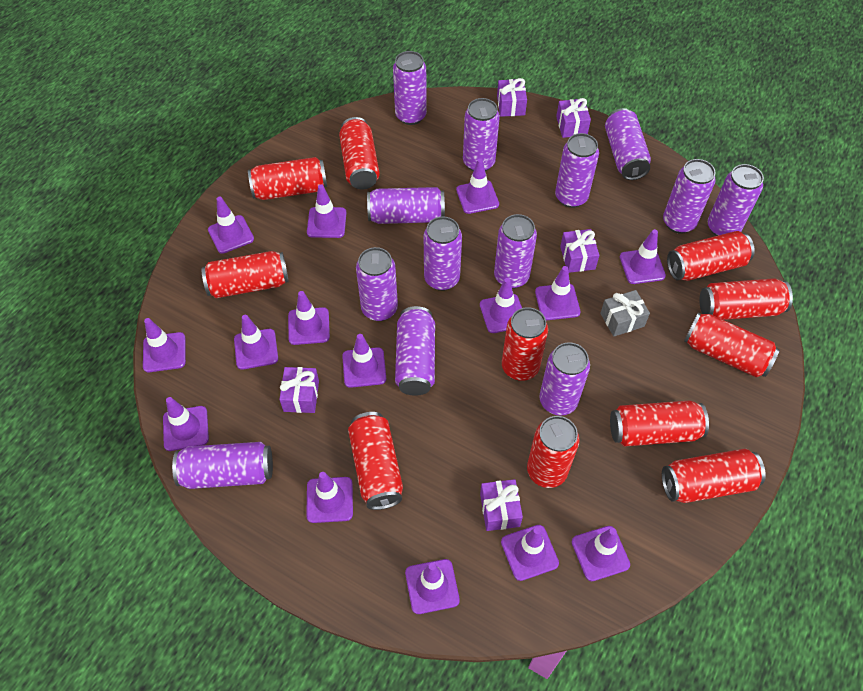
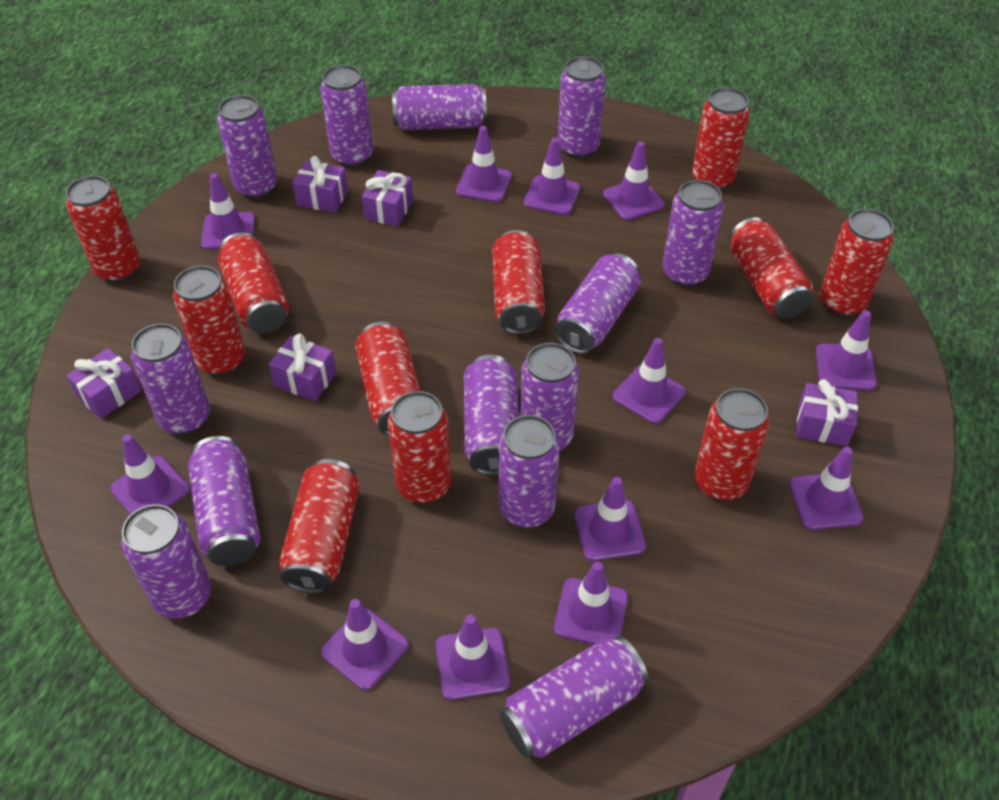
grey gift: [600,290,650,337] = 1 -> none = 0
purple traffic cone: [143,318,186,372] [163,397,209,451] [208,197,254,254] [234,315,278,370] [288,291,330,345] [306,472,353,523] [307,184,346,238] [342,334,386,388] [405,559,460,614] [456,158,499,214] [480,278,522,333] [501,525,559,581] [535,266,581,320] [572,526,630,581] [620,229,666,284] = 15 -> [110,434,190,514] [201,173,255,250] [321,599,409,690] [435,614,510,700] [456,126,511,202] [524,138,580,215] [554,561,628,645] [574,477,646,561] [603,142,664,220] [613,338,685,424] [790,447,864,530] [816,310,877,391] = 12

